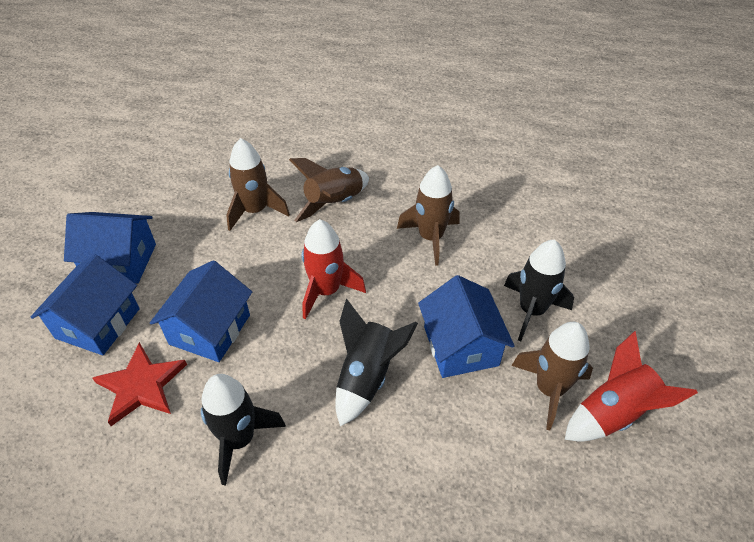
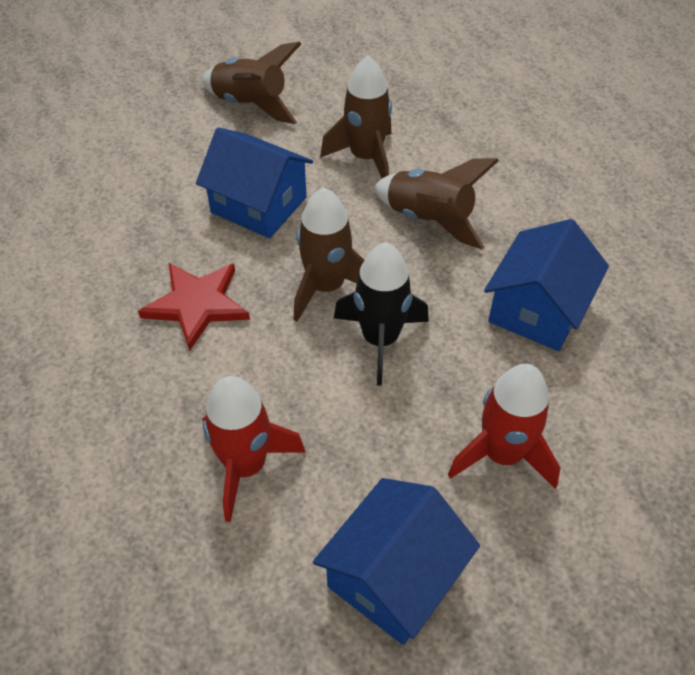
black rocket: [201,374,286,485] [335,299,418,426] [504,240,574,341] = 3 -> [334,242,429,386] = 1
blue house: [31,254,140,355] [64,212,156,283] [150,260,252,362] [418,275,515,378] = 4 -> [196,127,313,238] [313,478,480,645] [484,219,609,351] = 3

